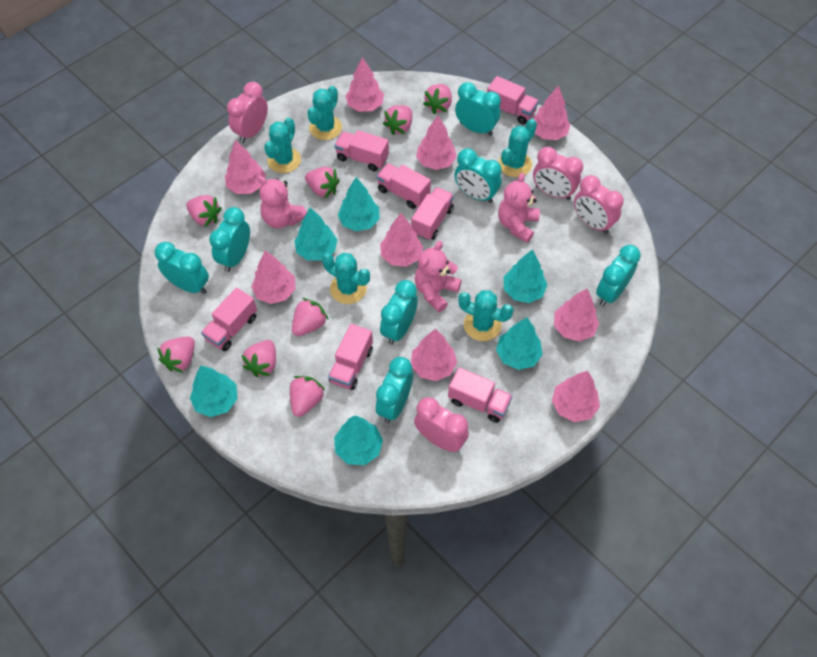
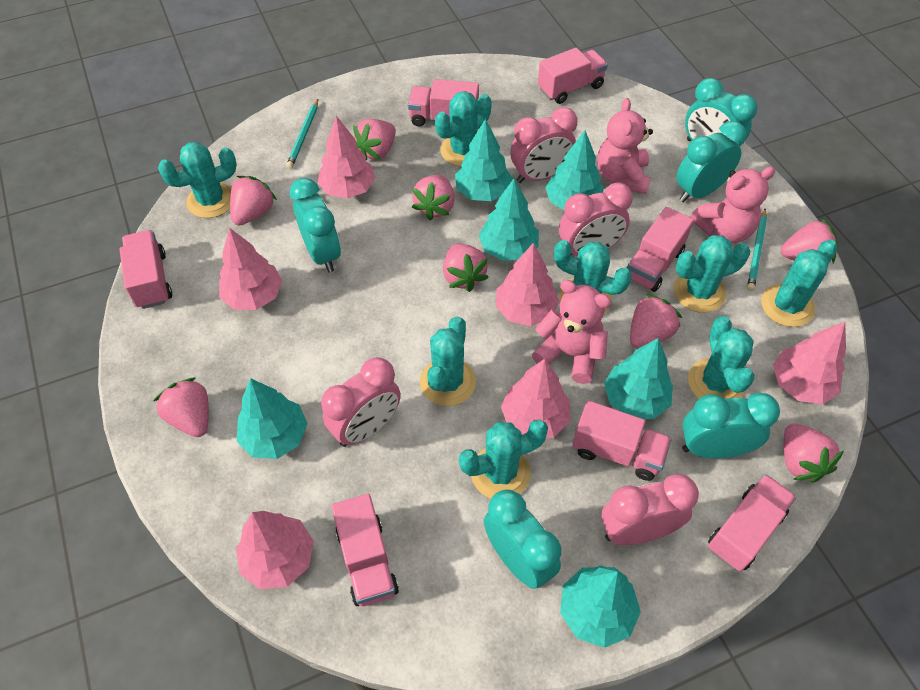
pink tree: [225,140,266,194] [251,250,296,304] [346,57,384,112] [380,213,423,267] [411,329,457,381] [416,116,457,170] [533,85,570,140] [552,371,600,422] [554,289,599,342] = 9 -> [219,228,282,310] [236,511,314,589] [317,116,375,199] [496,243,560,326] [501,359,570,438] [773,322,846,404] = 6
turquoise cactus: [264,118,301,173] [307,86,342,140] [322,253,370,304] [458,290,513,341] [498,119,537,177] = 5 -> [158,142,237,218] [420,316,476,406] [435,91,492,167] [459,420,548,498] [554,240,632,314] [673,235,750,313] [688,316,754,399] [761,239,838,327] = 8
turquoise clock: [154,242,209,294] [209,207,250,272] [376,357,413,423] [380,280,418,345] [454,148,502,203] [455,82,501,136] [596,245,641,306] = 7 -> [290,178,341,272] [484,490,561,589] [676,121,746,202] [682,393,780,458] [685,78,758,146] = 5
turquoise pencil: none = 0 -> [286,99,318,169] [747,209,767,291] = 2

